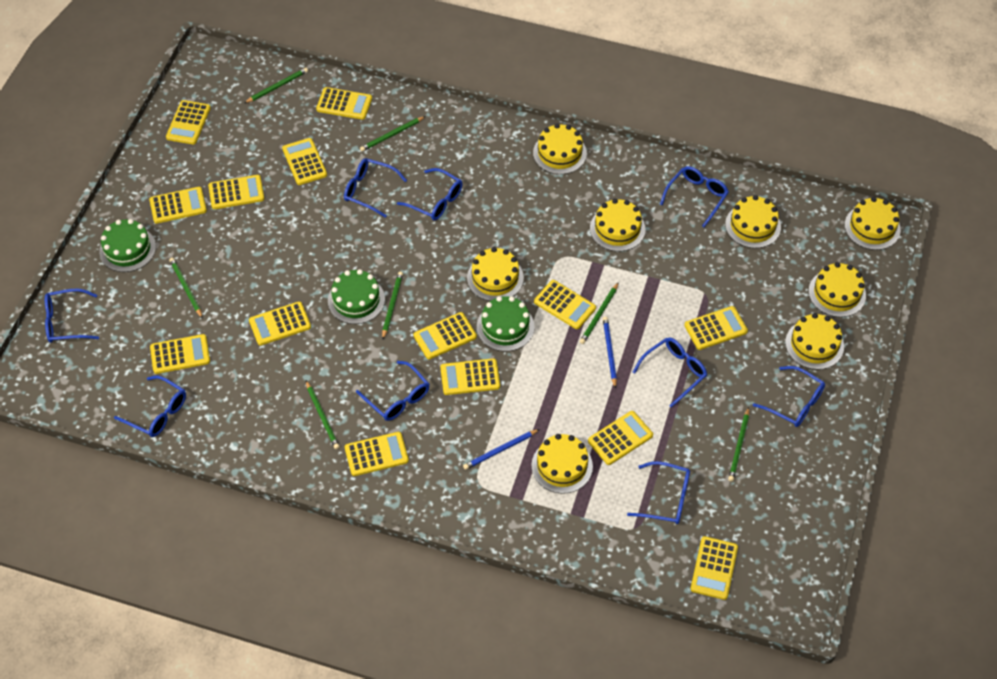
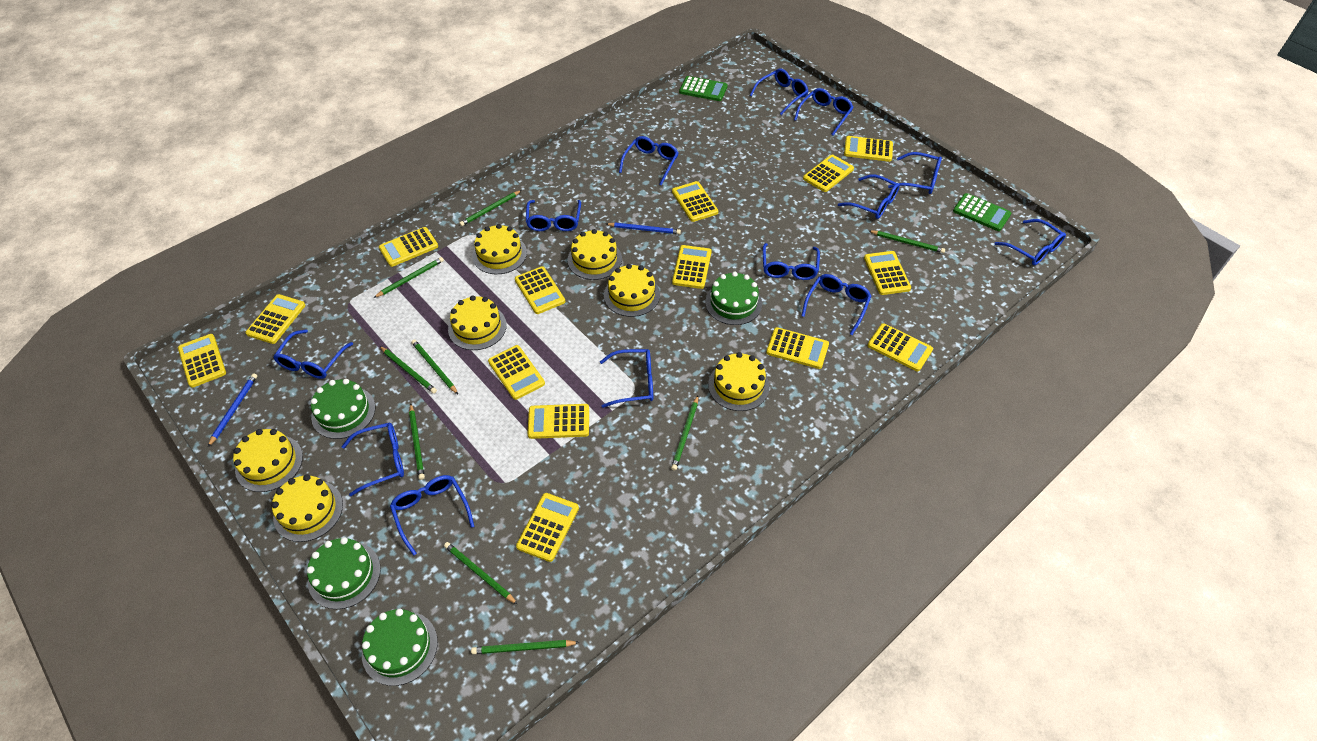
blue glasses: [45,288,99,343] [114,376,186,437] [344,158,407,218] [356,361,429,421] [397,168,463,221] [627,461,690,524] [633,337,707,408] [660,166,729,227] [753,366,825,427] = 9 -> [273,330,353,379] [341,422,404,496] [390,475,475,556] [526,200,581,231] [600,349,653,408] [619,136,679,186] [750,68,808,115] [763,243,820,280] [794,88,854,136] [801,274,871,335] [838,175,900,219] [888,152,942,194] [994,219,1066,265] = 13
green cake: [99,219,156,272] [328,269,385,324] [477,296,534,351] = 3 -> [307,537,381,609] [311,379,375,439] [362,609,438,686] [705,272,762,325] = 4
green calculator: none = 0 -> [679,76,728,101] [953,193,1011,231] = 2
green pencil: [169,258,202,318] [244,68,308,103] [306,381,340,449] [360,116,425,151] [382,271,403,340] [580,282,619,344] [728,407,749,481] = 7 -> [374,257,444,298] [380,346,437,394] [409,403,425,480] [411,339,458,394] [444,542,517,604] [459,190,522,226] [471,640,580,654] [671,395,698,471] [869,230,945,253] = 9
yellow cake: [467,247,524,301] [532,434,593,494] [533,124,587,174] [590,199,646,252] [725,195,781,248] [785,313,844,370] [809,262,866,317] [845,197,901,250] = 8 -> [233,429,303,492] [271,475,343,542] [448,295,507,350] [472,224,527,274] [568,229,622,280] [604,264,660,317] [708,352,769,411] = 7

